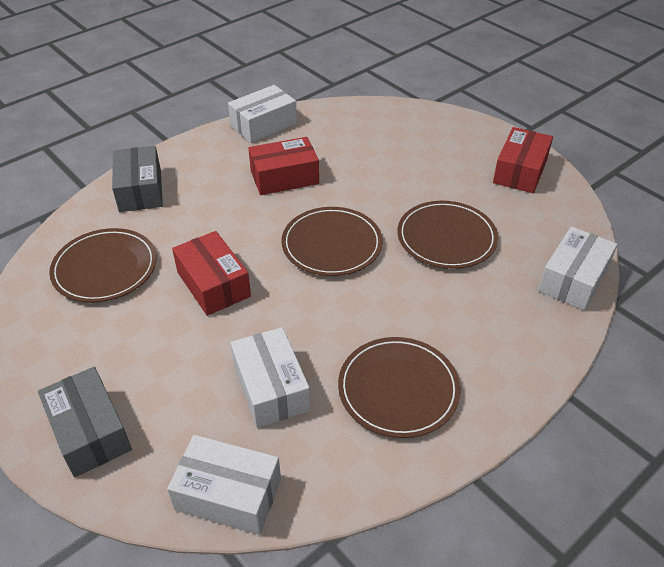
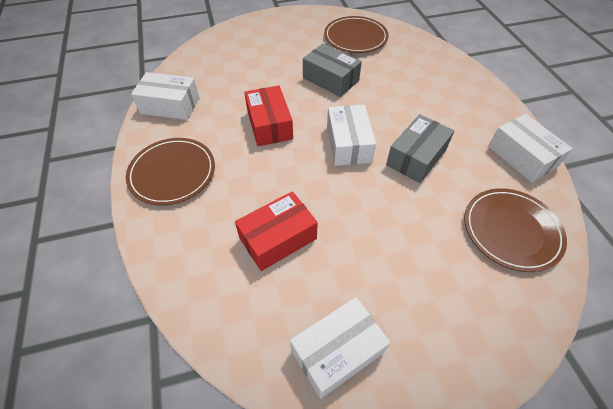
brown plate: [49,228,157,303] [281,207,383,276] [338,337,461,438] [397,201,498,269] = 4 -> [126,138,215,205] [324,16,389,53] [464,188,567,272] = 3
red box: [172,231,251,316] [248,137,319,195] [493,127,553,193] = 3 -> [235,191,318,271] [244,85,293,146] = 2

